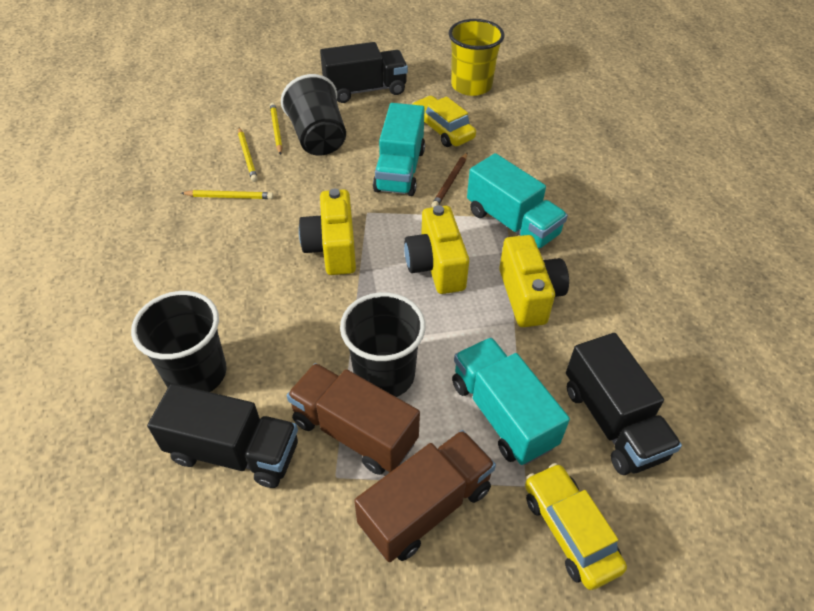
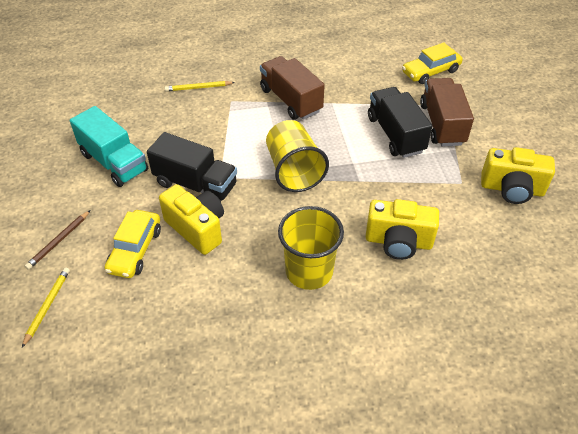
black cup: [131,291,227,392] [281,74,346,156] [340,292,426,397] = 3 -> none = 0
black truck: [147,384,298,488] [320,42,408,103] [566,333,682,475] = 3 -> [147,132,237,202] [368,87,432,158] = 2
turquoise truck: [373,103,425,196] [452,338,570,465] [467,153,568,249] = 3 -> [70,106,148,187] = 1
yellow cup: [448,19,505,96] = 1 -> [266,120,329,192] [278,206,344,290] = 2
yellow pencil: [181,190,274,199] [238,128,258,182] [270,103,282,155] = 3 -> [22,268,70,348] [164,81,235,92] = 2

